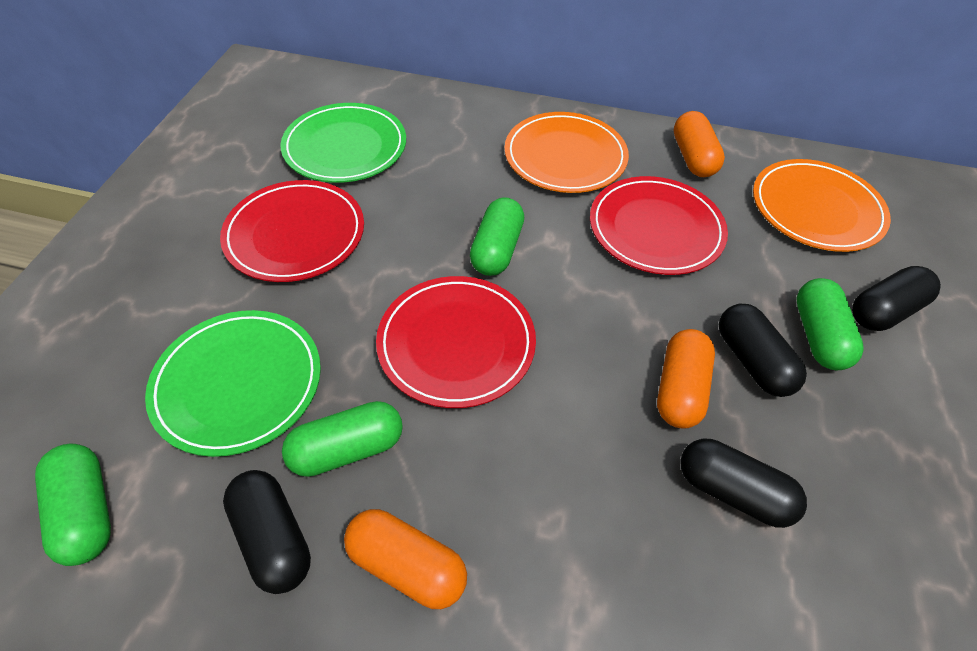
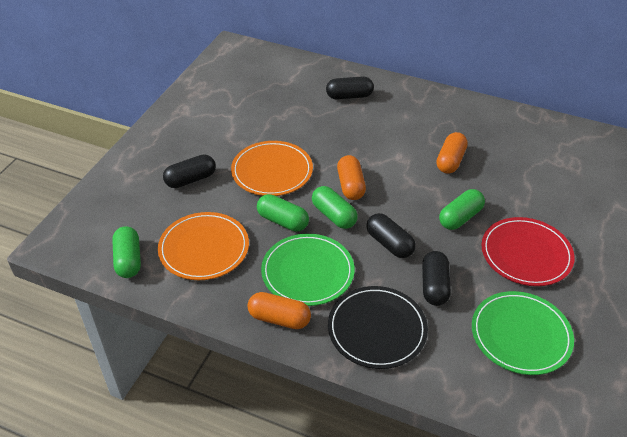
black plate: none = 0 -> [328,286,428,369] = 1
red plate: [220,180,364,282] [376,276,536,408] [590,176,728,275] = 3 -> [481,217,575,286] = 1

